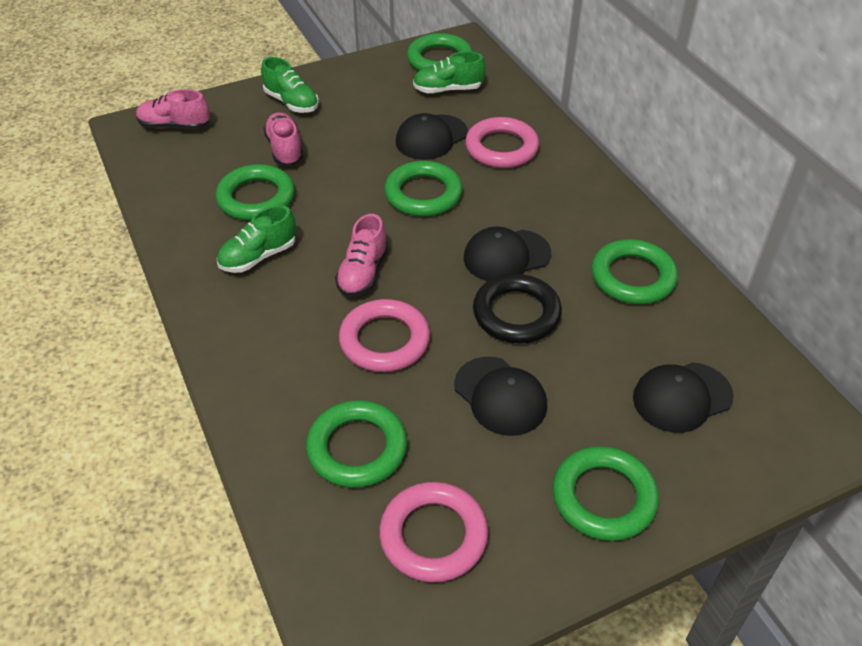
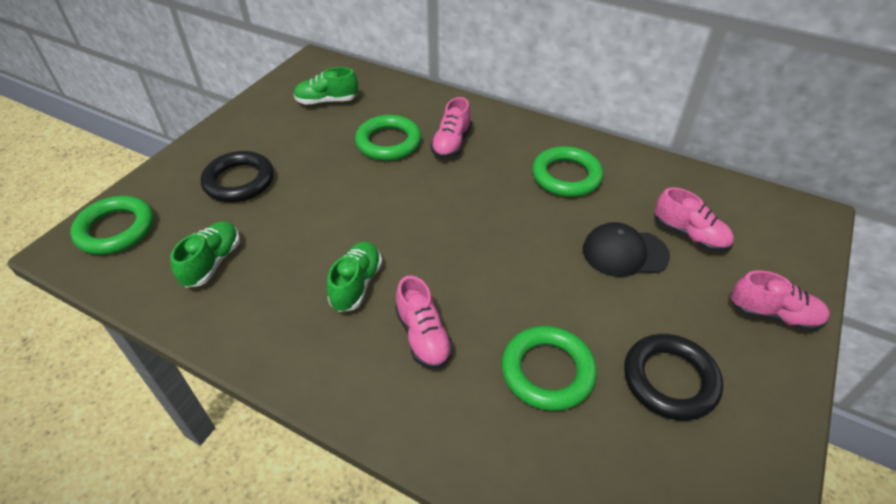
black cap: [396,113,468,160] [454,357,547,436] [464,227,551,281] [633,362,734,433] = 4 -> [583,222,670,277] = 1
black ring: [473,274,562,343] = 1 -> [201,151,274,202] [624,334,723,421] = 2
green ring: [215,164,295,221] [306,400,407,488] [384,161,462,217] [407,33,472,71] [553,446,659,541] [591,239,678,304] = 6 -> [70,196,154,255] [355,115,421,161] [501,326,597,411] [532,146,603,197] = 4
pink ring: [339,299,430,372] [379,482,488,583] [465,117,539,168] = 3 -> none = 0
pink shoe: [136,89,210,130] [263,112,303,165] [335,214,388,297] = 3 -> [395,275,453,369] [431,97,472,158] [655,187,734,252] [731,270,830,332] = 4

